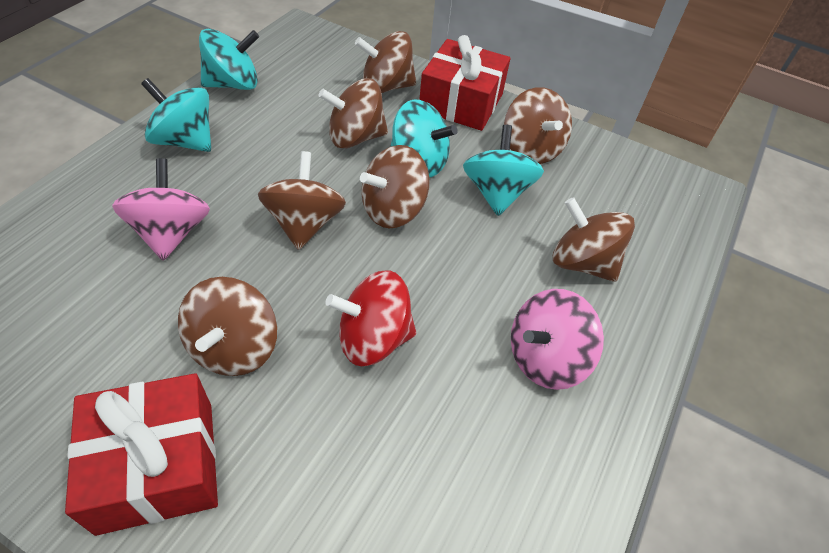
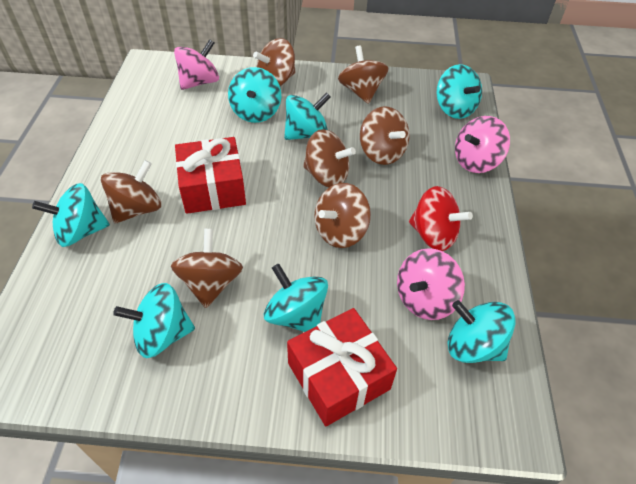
pink spinning top: [112,158,210,261] [511,289,604,390] = 2 -> [174,39,219,90] [397,248,465,320] [455,116,510,173] = 3
turquoise spinning top: [141,78,211,152] [199,28,259,90] [390,99,458,177] [463,125,544,216] = 4 -> [32,183,110,247] [113,283,195,358] [228,67,281,123] [264,264,328,332] [284,92,331,140] [436,64,482,119] [447,300,515,363] = 7

